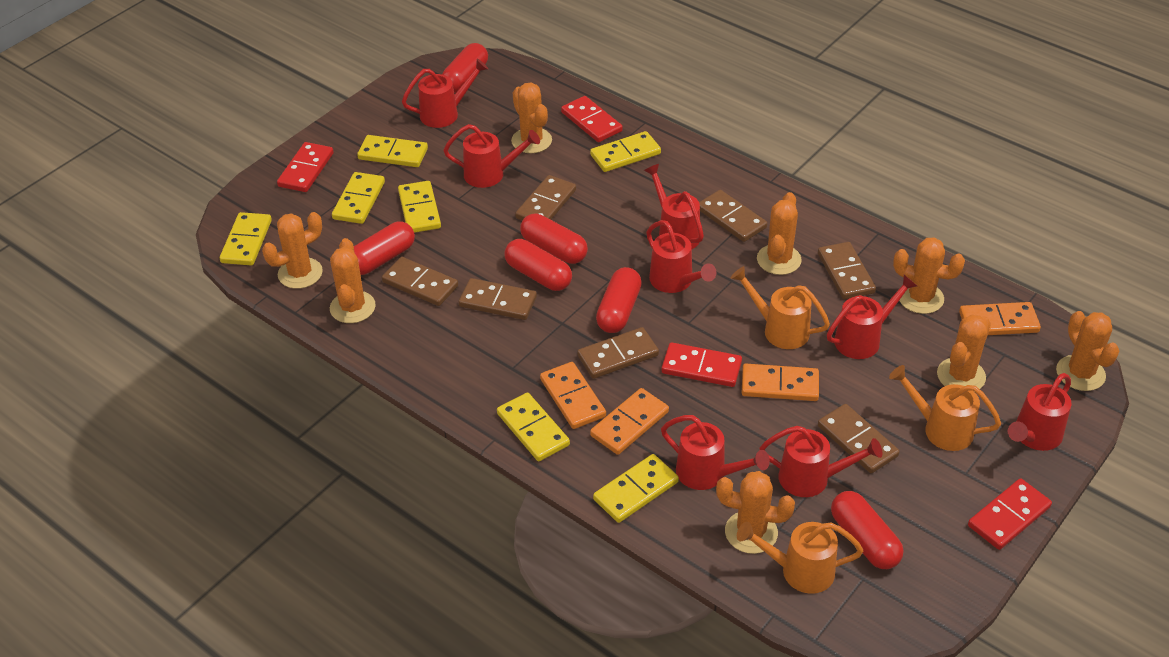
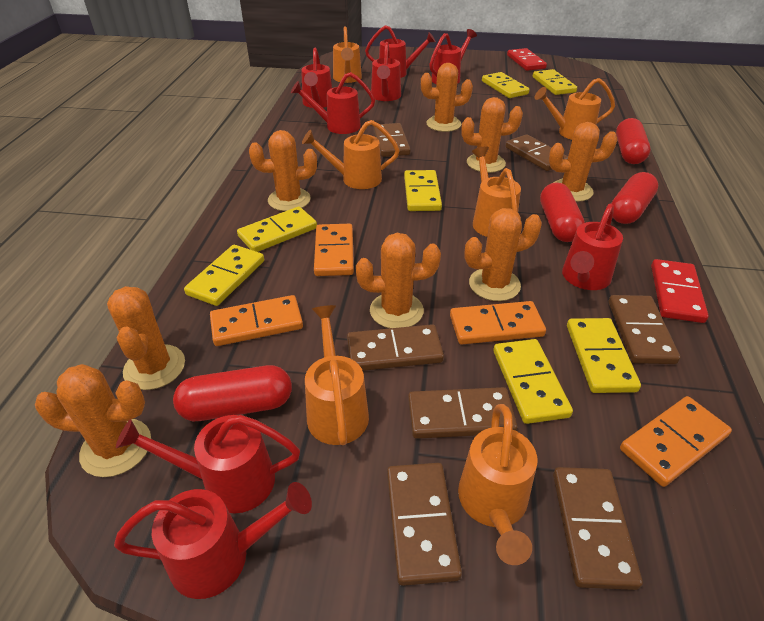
orange watering can: [731,266,830,349] [737,522,863,594] [889,365,1001,451] = 3 -> [302,120,400,189] [305,305,369,445] [333,26,362,83] [458,404,537,565] [472,146,521,237] [534,78,615,140] = 6
red capsule: [354,221,415,275] [442,43,488,93] [504,239,572,291] [520,213,588,264] [596,267,642,333] [831,491,904,569] = 6 -> [173,365,292,421] [540,182,585,242] [611,172,658,224] [616,118,650,164] = 4
red domino: [277,142,334,192] [561,96,623,142] [661,342,742,387] [968,478,1052,550] = 4 -> [507,48,547,71] [651,259,709,323] = 2

